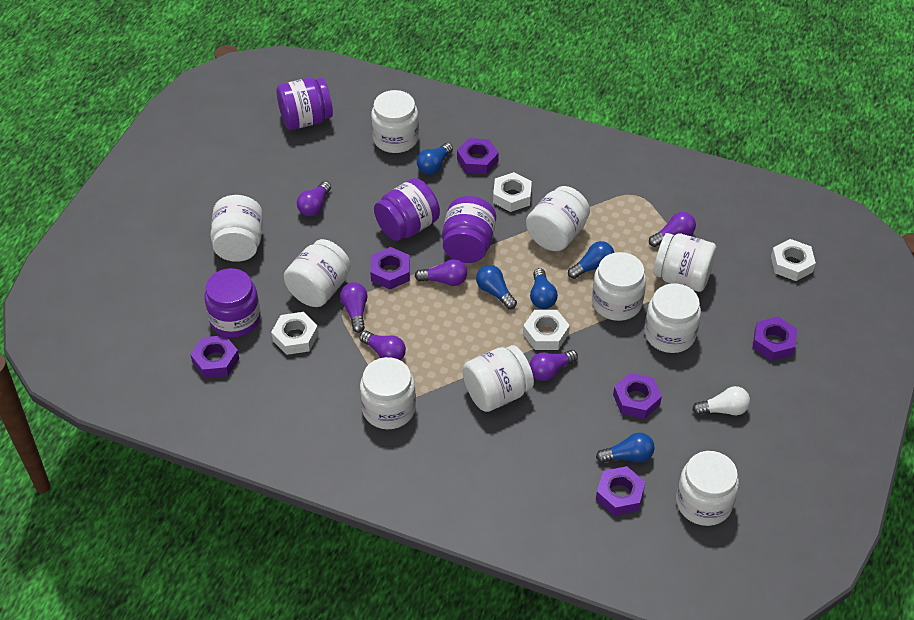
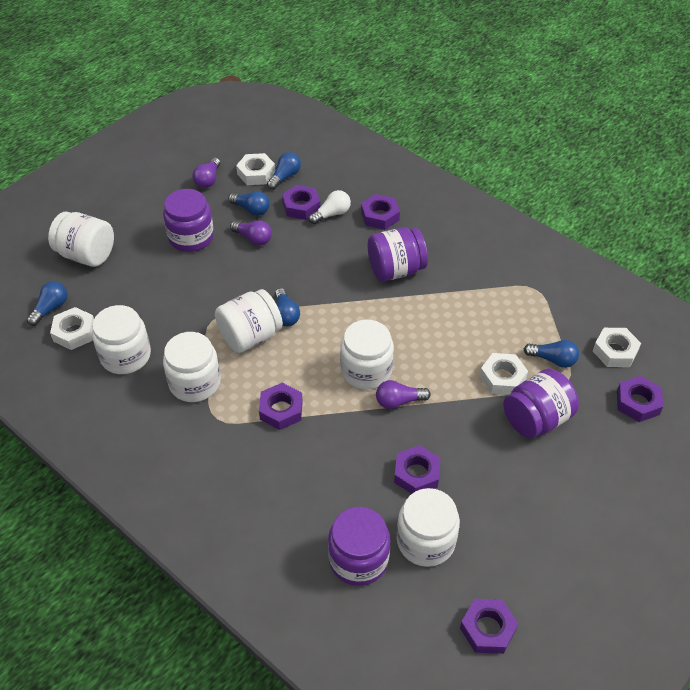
purple light bulb: [297,181,331,216] [340,282,368,333] [359,331,406,360] [415,259,467,286] [529,350,578,381] [649,212,696,247] = 6 -> [192,157,220,188] [230,221,272,246] [376,380,431,409] = 3
white jar: [210,195,263,262] [284,239,351,307] [360,357,416,429] [371,90,419,153] [463,345,534,412] [526,186,590,251] [592,252,646,321] [645,283,701,353] [653,233,717,292] [676,451,739,526] = 10 -> [48,212,114,267] [92,305,151,374] [163,332,221,402] [215,289,283,353] [340,320,394,390] [397,488,460,567] = 6

